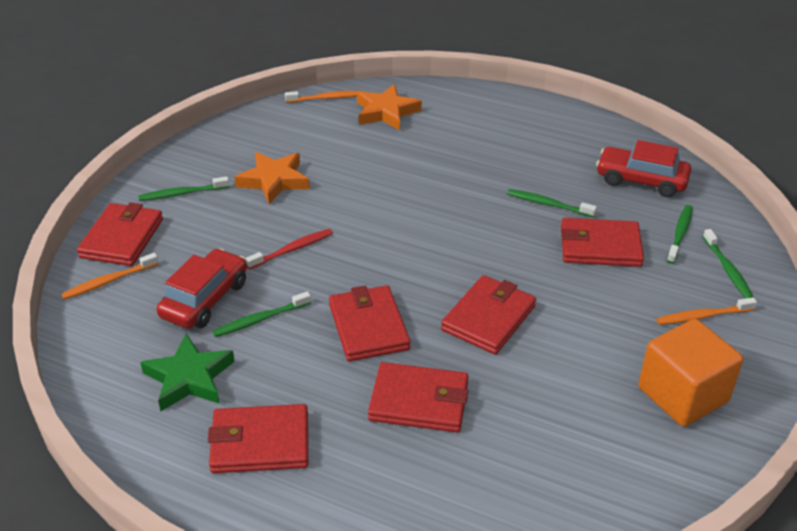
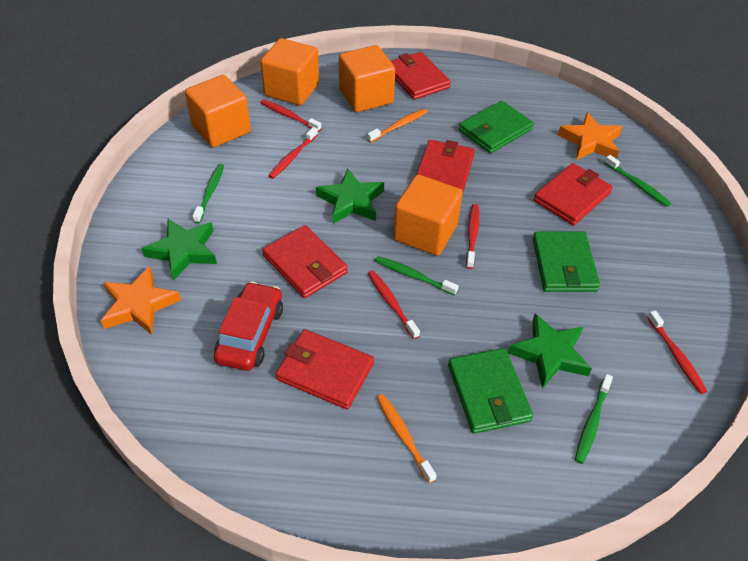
green star: [140,334,235,411] = 1 -> [142,219,217,281] [316,169,384,224] [508,314,592,389] = 3
green toothbrush: [138,176,229,201] [212,291,311,337] [507,189,597,218] [667,205,693,264] [703,229,753,298] = 5 -> [193,164,224,223] [375,256,459,296] [575,374,613,464] [604,155,671,207] = 4
green wallet: none = 0 -> [448,348,533,434] [459,101,534,154] [533,232,600,292] = 3
orange cube: [638,319,743,427] = 1 -> [185,75,251,148] [260,38,319,105] [339,45,395,112] [393,174,463,256] = 4
orange toothbrush: [61,253,159,300] [285,91,364,103] [657,297,757,325] = 3 -> [367,109,427,143] [377,394,437,483] = 2
red car: [157,248,247,329] [596,140,691,197] = 2 -> [214,281,283,371] = 1
red toothbrush: [246,229,333,269] = 1 -> [260,99,322,132] [268,127,318,179] [368,270,420,339] [466,204,479,269] [647,310,707,394] = 5
red wallet: [77,202,163,266] [208,404,308,473] [329,285,410,361] [368,362,469,432] [441,275,536,355] [561,218,644,267] = 6 -> [262,225,348,298] [276,329,374,409] [391,52,451,100] [416,140,475,195] [534,163,613,225] = 5

